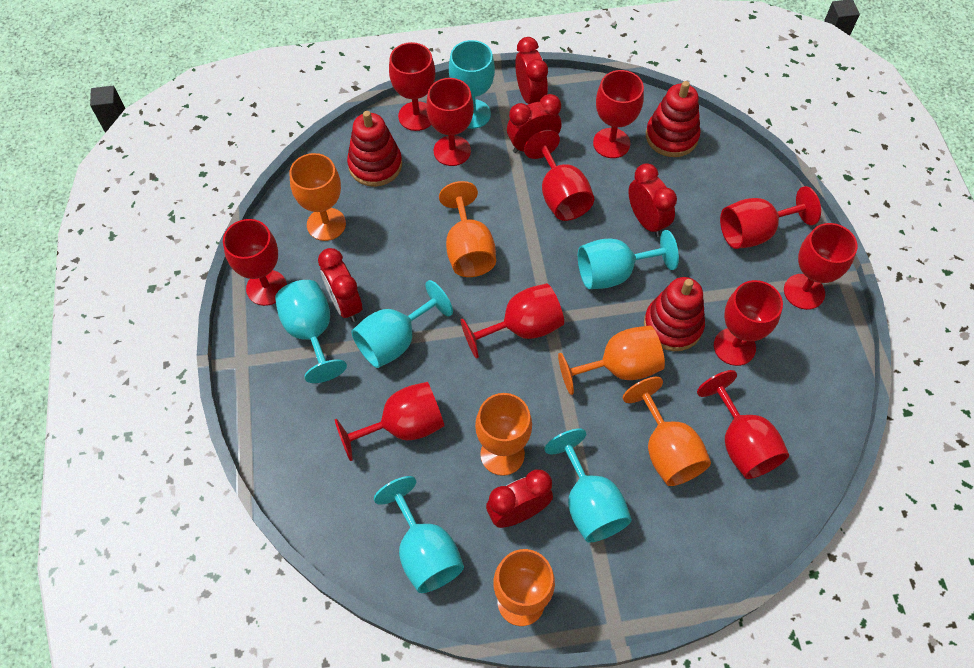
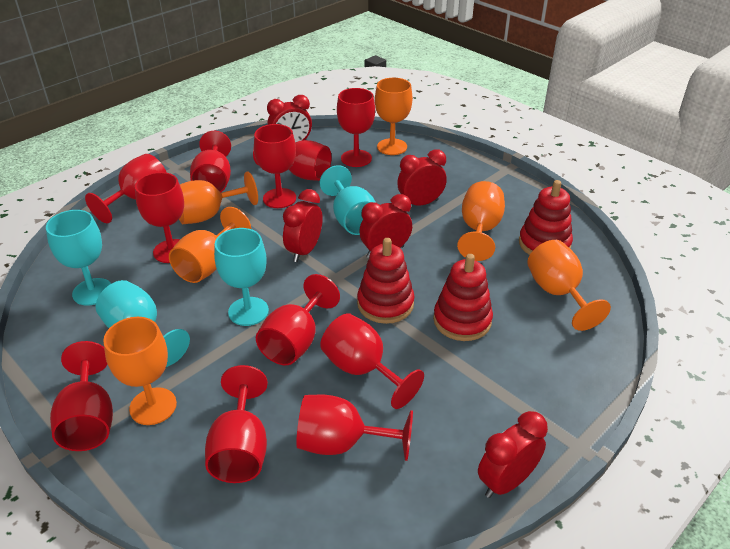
turquoise goblet: [275,280,347,383] [351,280,453,368] [374,476,464,593] [449,40,495,129] [544,428,632,542] [578,230,679,289] = 6 -> [46,210,111,306] [96,280,190,367] [214,228,269,326] [320,165,376,235] = 4

